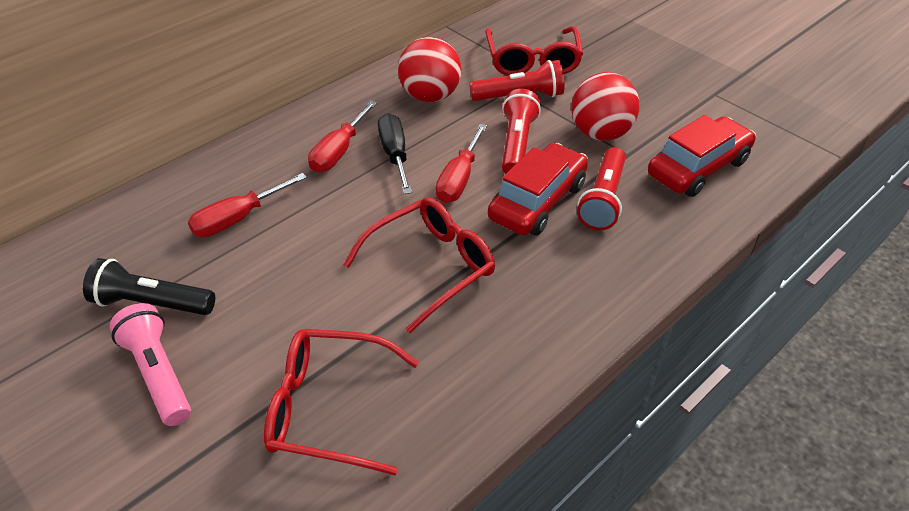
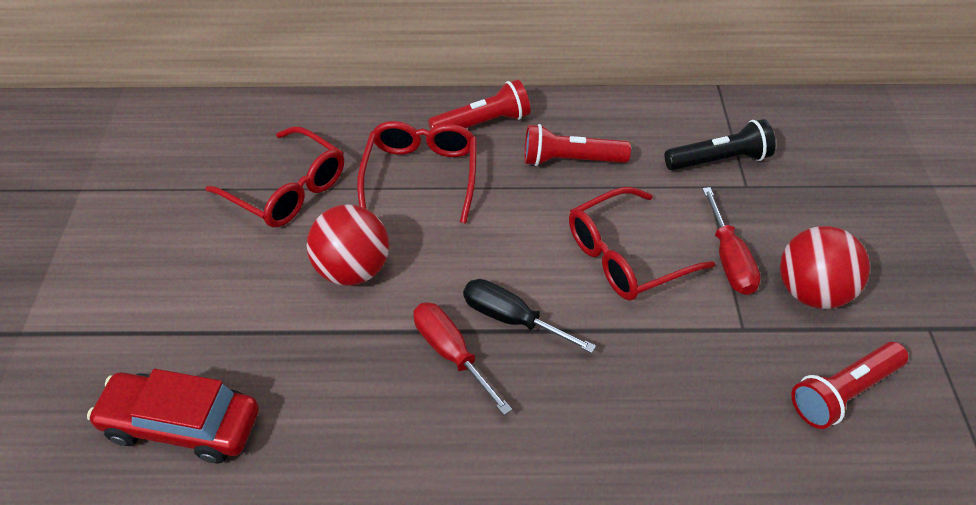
pink flashlight: [110,303,191,426] = 1 -> none = 0
red car: [488,143,588,236] [648,115,756,197] = 2 -> [87,369,259,463] = 1
red screwdriver: [188,173,307,237] [308,101,377,172] [436,124,487,203] = 3 -> [413,302,512,415] [702,187,761,295] = 2

